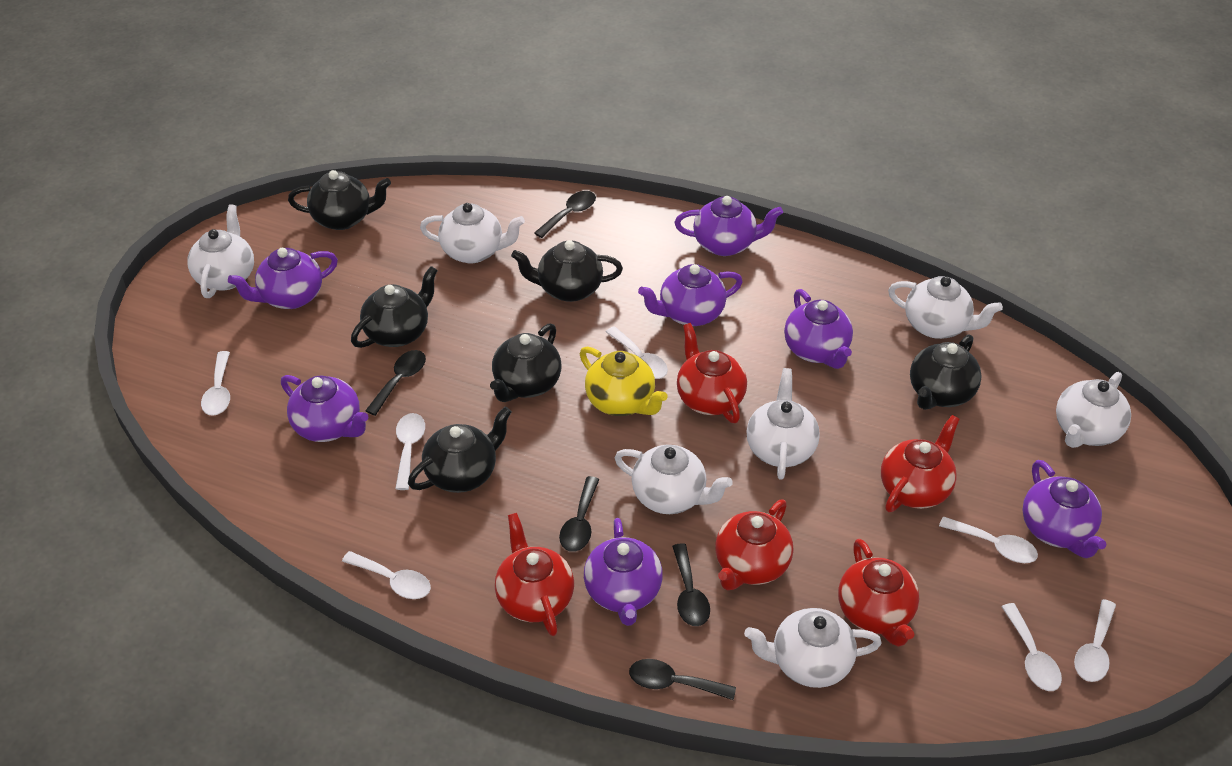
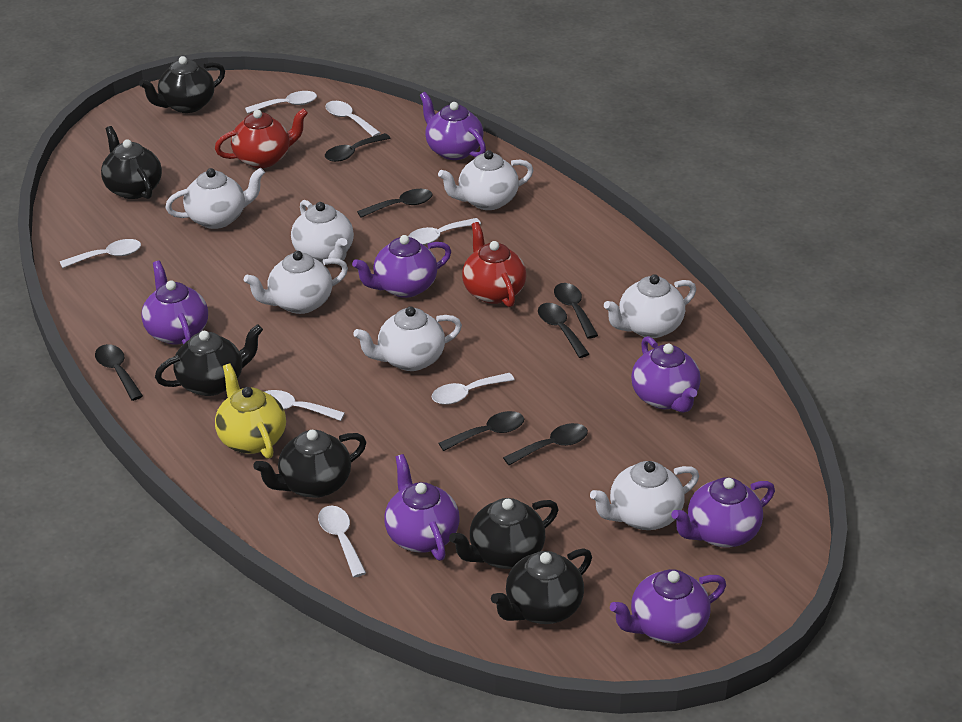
black spoon: [365,350,426,416] [534,191,596,238] [559,476,600,552] [629,659,736,700] [672,543,710,626] = 5 -> [95,344,143,401] [325,133,390,162] [357,189,433,218] [438,411,524,451] [503,423,588,465] [538,303,589,358] [554,283,598,339] = 7
red teapot: [495,513,574,636] [677,323,747,423] [715,499,793,591] [838,539,919,647] [881,415,960,512] = 5 -> [215,108,308,168] [462,222,526,307] = 2

